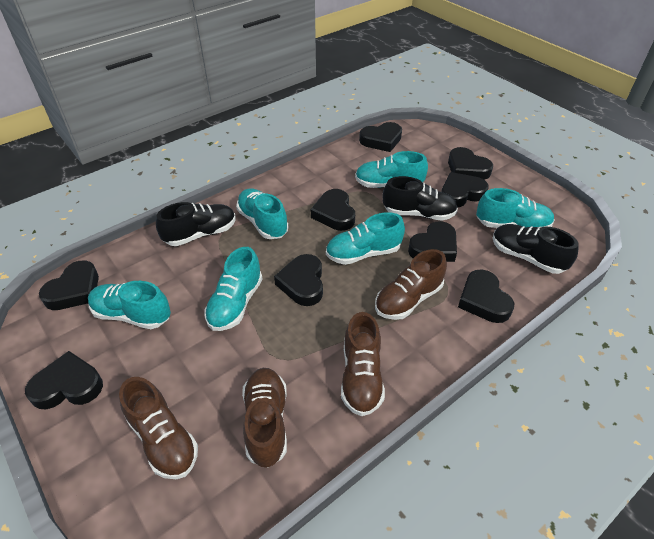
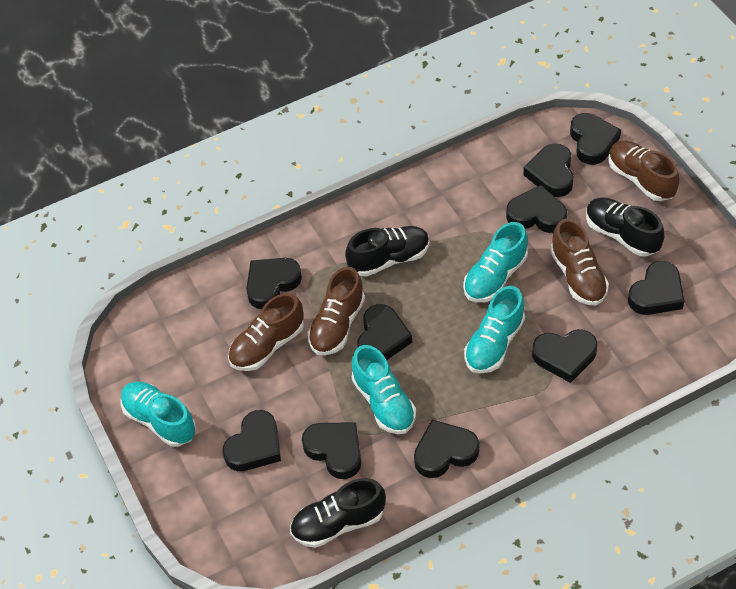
black heart: [25,351,103,409] [39,261,99,310] [274,254,323,306] [311,189,355,231] [359,122,402,152] [408,221,457,262] [441,172,489,207] [448,147,493,180] [458,269,515,323] = 9 -> [223,410,281,471] [246,258,302,309] [302,422,361,479] [357,304,412,360] [414,420,479,478] [506,185,567,233] [523,143,574,197] [532,329,597,383] [570,113,621,165] [628,261,684,315] = 10
turquoise shoe: [88,281,171,329] [204,247,262,331] [236,189,288,239] [326,212,405,265] [355,151,428,188] [476,188,554,228] = 6 -> [120,381,196,447] [352,345,416,434] [463,222,528,302] [464,286,525,374] = 4

